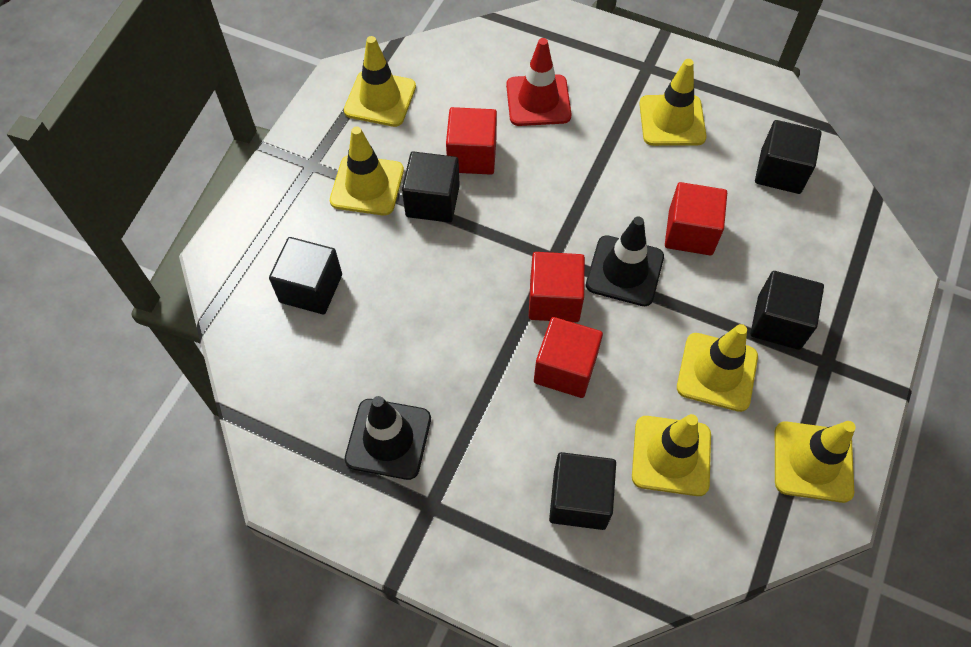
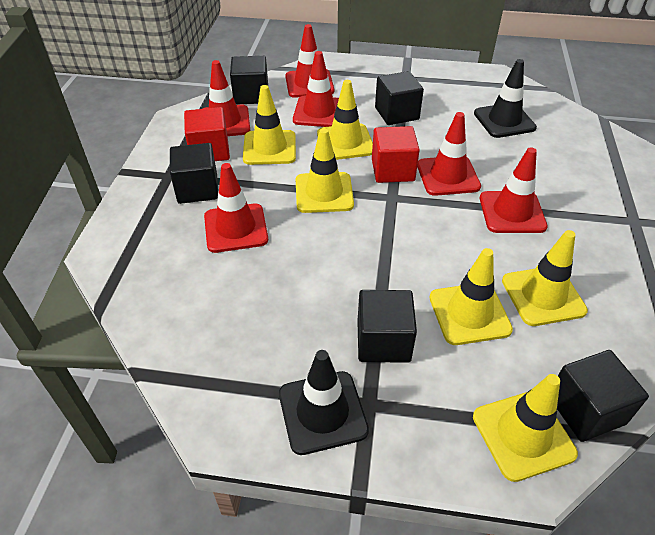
red cube: [446,107,497,175] [529,252,585,322] [534,317,603,398] [665,182,727,255] = 4 -> [184,107,230,161] [372,126,420,183] = 2
red traffic cone: [506,38,571,126] = 1 -> [203,60,250,136] [204,163,268,253] [285,24,334,98] [293,51,339,127] [417,112,481,196] [480,147,548,233] = 6

